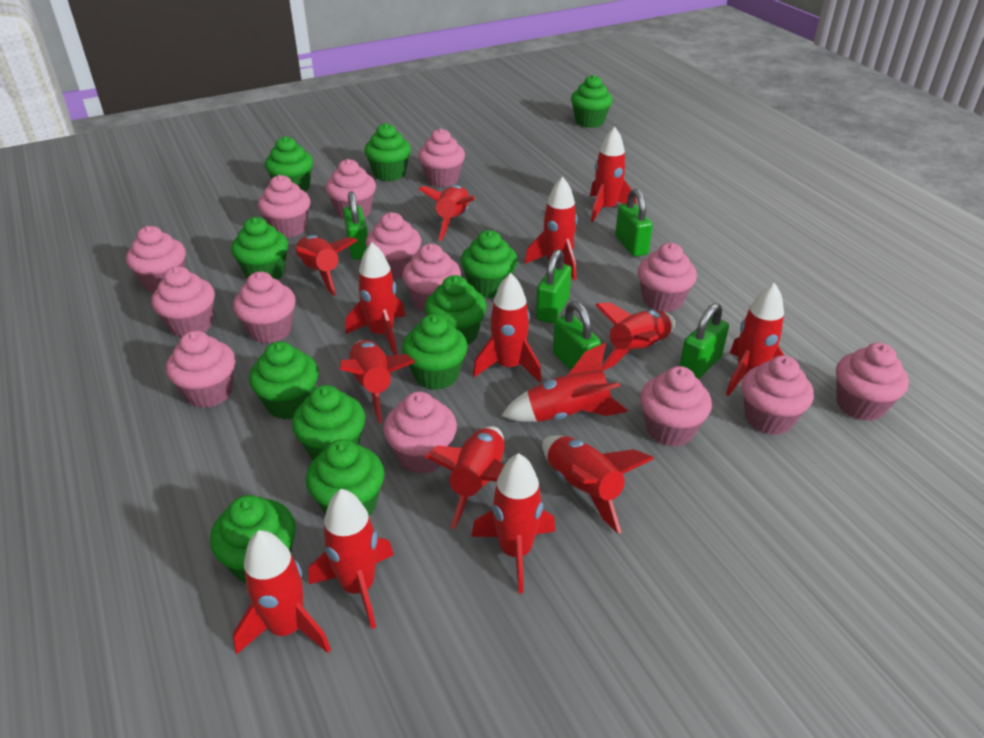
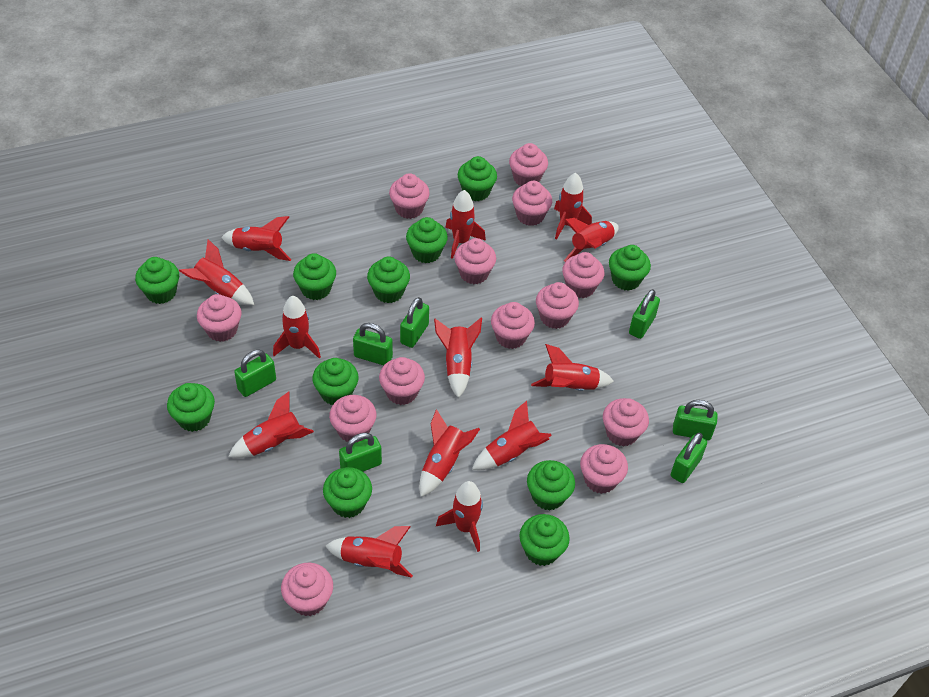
green padlock: [343,191,368,260] [536,249,572,323] [553,301,601,370] [615,189,653,257] [679,303,729,379] = 5 -> [234,350,276,397] [339,433,382,472] [353,323,393,365] [400,297,429,348] [629,289,660,339] [671,433,707,483] [673,400,718,441] = 7
pink cupcake: [126,226,185,293] [152,266,215,337] [166,331,235,408] [233,272,296,344] [258,175,310,238] [326,159,376,219] [366,212,421,279] [383,392,457,474] [402,244,461,312] [418,128,465,187] [638,243,697,312] [640,366,712,447] [742,355,814,435] [836,343,909,421] = 14 -> [197,294,241,342] [281,563,333,616] [329,395,376,442] [379,357,425,405] [389,173,430,219] [454,238,496,284] [491,302,535,349] [509,143,548,186] [512,181,552,226] [536,282,579,329] [562,252,604,298] [580,444,628,494] [603,398,649,446] = 13
red rocket: [233,530,331,655] [294,235,358,296] [308,489,394,629] [340,340,415,423] [345,242,405,355] [419,185,475,241] [424,426,505,529] [471,453,555,593] [473,273,542,383] [501,342,628,422] [525,177,577,280] [542,435,654,534] [590,127,636,222] [595,303,675,371] [726,283,785,396] = 15 -> [179,239,254,305] [221,216,291,261] [228,391,314,458] [273,295,321,359] [326,526,413,578] [419,409,480,497] [434,318,482,398] [436,481,483,552] [445,190,486,259] [472,401,552,470] [531,344,614,391] [554,173,592,239] [564,218,619,262] = 13

